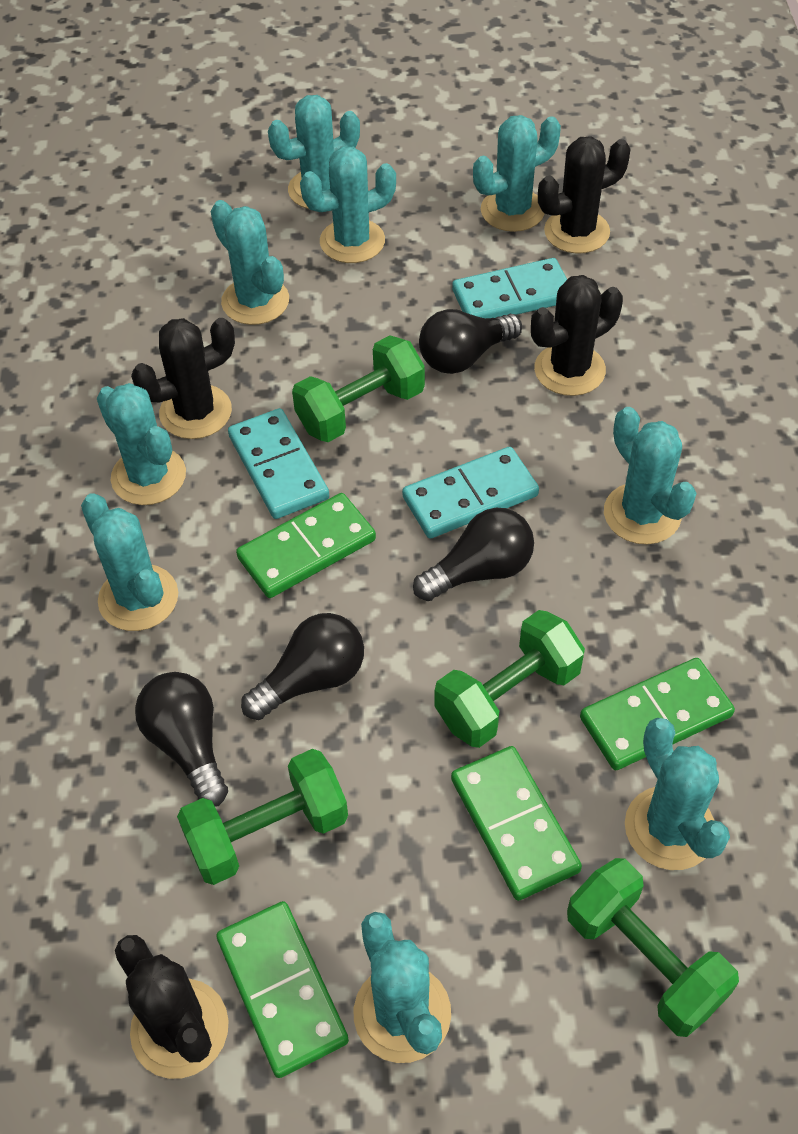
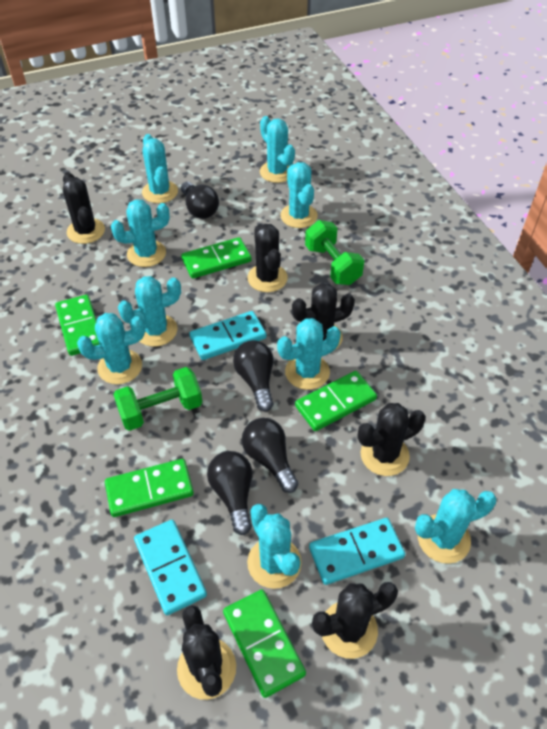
black cactus: [115,935,229,1079] [131,318,235,439] [531,275,623,396] [538,136,631,254] = 4 -> [63,172,105,244] [177,605,236,700] [247,224,288,292] [292,283,355,350] [312,582,398,659] [358,403,426,476] = 6
green domino: [216,901,349,1078] [236,493,376,598] [451,746,582,901] [580,658,735,770] = 4 -> [55,295,100,356] [105,459,194,517] [181,237,252,279] [223,589,306,698] [295,371,377,431] = 5
green dumbbell: [177,749,348,885] [292,335,425,442] [434,610,585,748] [567,858,739,1037] = 4 -> [113,367,202,431] [305,220,364,285] = 2

